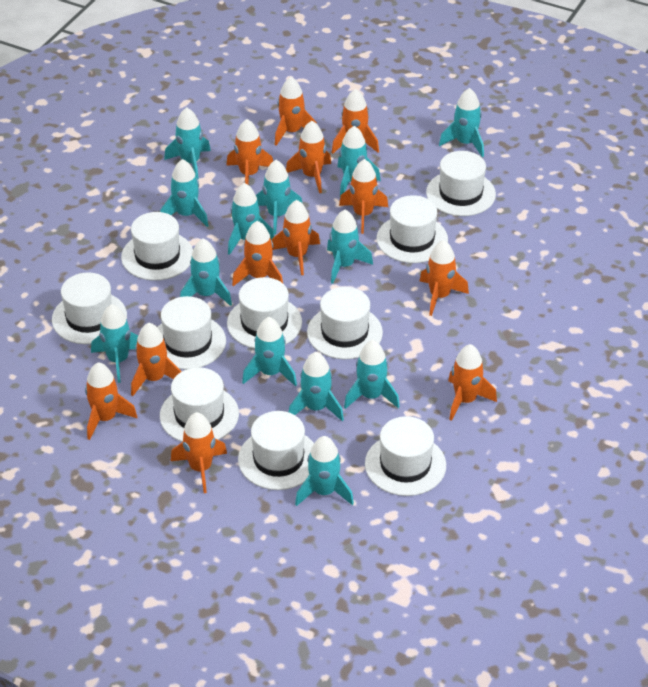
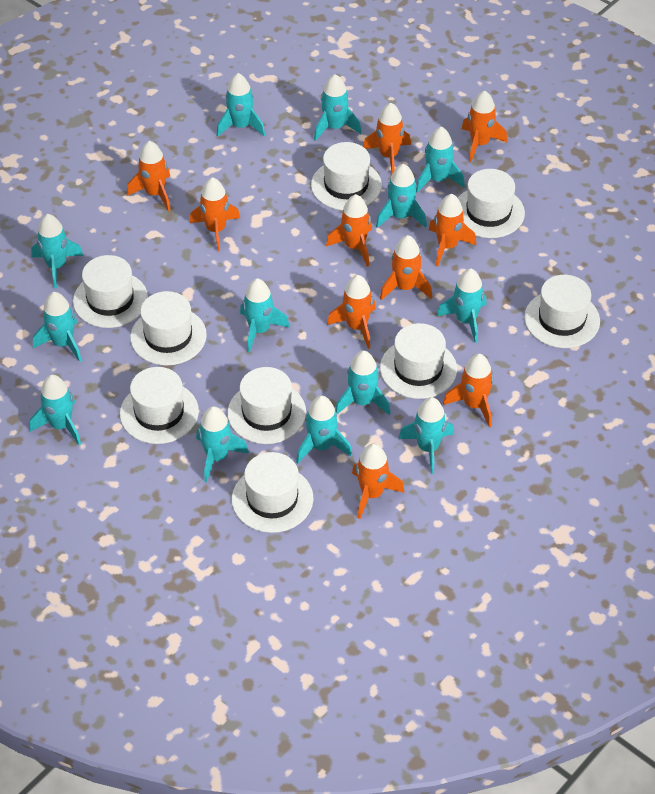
orange rocket: [85,362,137,440] [131,323,182,396] [171,412,227,493] [226,119,273,185] [232,221,283,286] [272,200,320,275] [275,77,317,146] [286,121,331,193] [331,89,379,154] [339,159,388,234] [420,240,469,316] [448,344,497,421] = 12 -> [127,141,170,211] [190,177,240,251] [326,194,372,267] [327,275,376,349] [352,443,405,519] [363,103,411,174] [380,235,432,300] [429,194,476,266] [443,354,494,427] [462,90,507,162] = 10
white hat: [52,272,127,344] [121,212,193,281] [157,296,226,370] [160,367,239,442] [227,277,302,349] [238,411,314,490] [307,287,383,359] [365,416,446,496] [377,195,448,263] [426,151,496,216] = 10 -> [73,255,148,328] [120,367,199,444] [130,291,207,366] [227,367,306,444] [232,452,313,533] [311,142,382,210] [380,323,457,399] [458,169,525,238] [524,275,600,348] = 9

